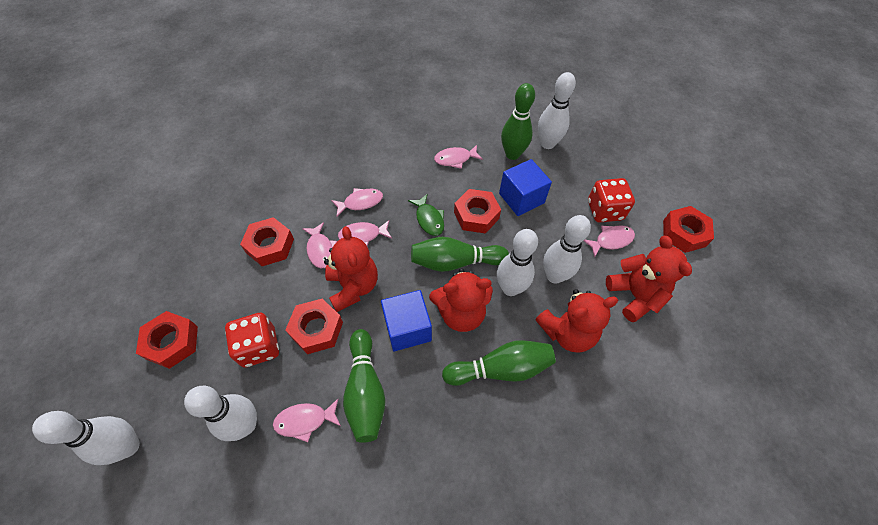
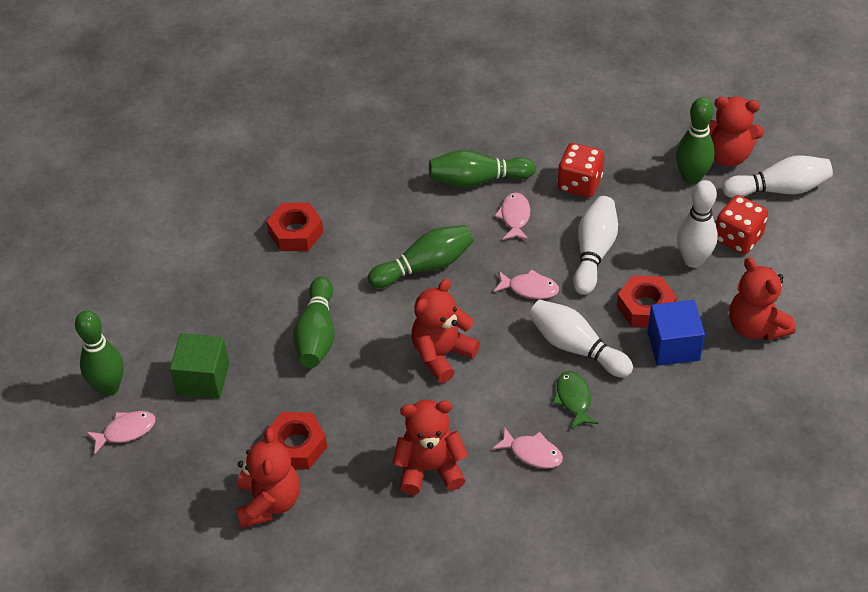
blue cube: [381,290,432,351] [499,159,552,216] = 2 -> [647,300,705,366] = 1
green bowling pin: [343,329,386,443] [411,237,509,272] [442,340,556,386] [501,83,535,160] = 4 -> [75,310,124,396] [293,276,335,368] [368,225,473,288] [429,150,536,188] [676,97,715,185] = 5
green cube: none = 0 -> [170,333,229,398] = 1
pink fish: [273,399,341,442] [302,222,337,268] [331,188,383,217] [338,220,392,246] [434,145,483,169] [583,225,635,258] = 6 -> [86,411,156,454] [492,427,563,469] [493,269,559,299] [495,192,530,240] = 4
red nut: [136,311,198,369] [240,217,294,266] [286,298,343,354] [454,189,501,234] [663,206,714,253] = 5 -> [264,412,327,469] [266,202,323,251] [617,275,677,328] = 3
red teddy bear: [324,226,378,312] [429,268,493,332] [535,289,618,353] [606,236,692,322] = 4 -> [236,428,300,528] [393,400,468,495] [411,279,480,383] [709,97,764,167] [729,257,796,341] = 5
white bowling pin: [32,411,140,465] [184,386,257,441] [497,229,538,296] [538,72,576,149] [543,215,591,284] = 5 -> [529,300,633,377] [573,196,618,295] [677,180,718,268] [722,155,833,198] = 4

